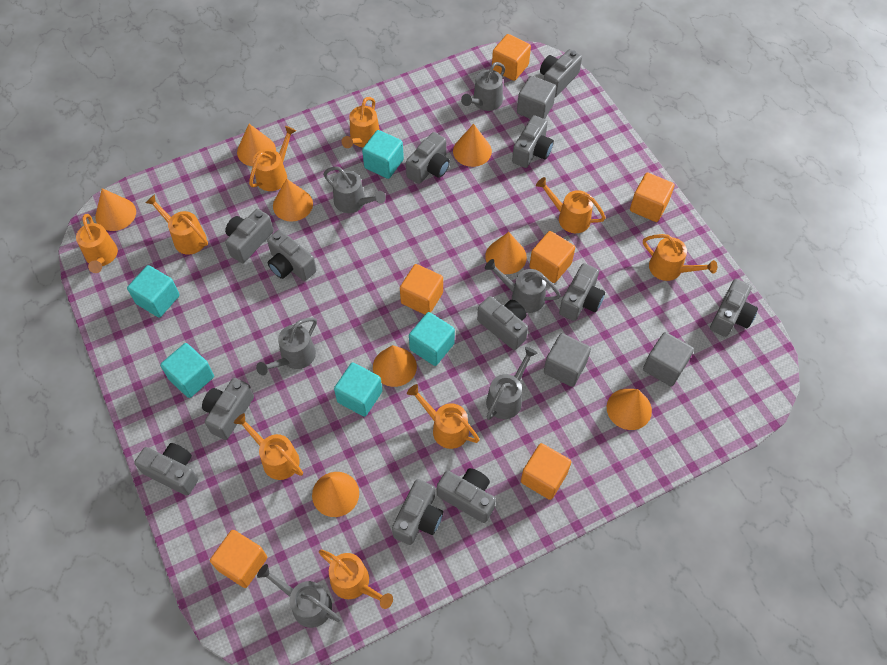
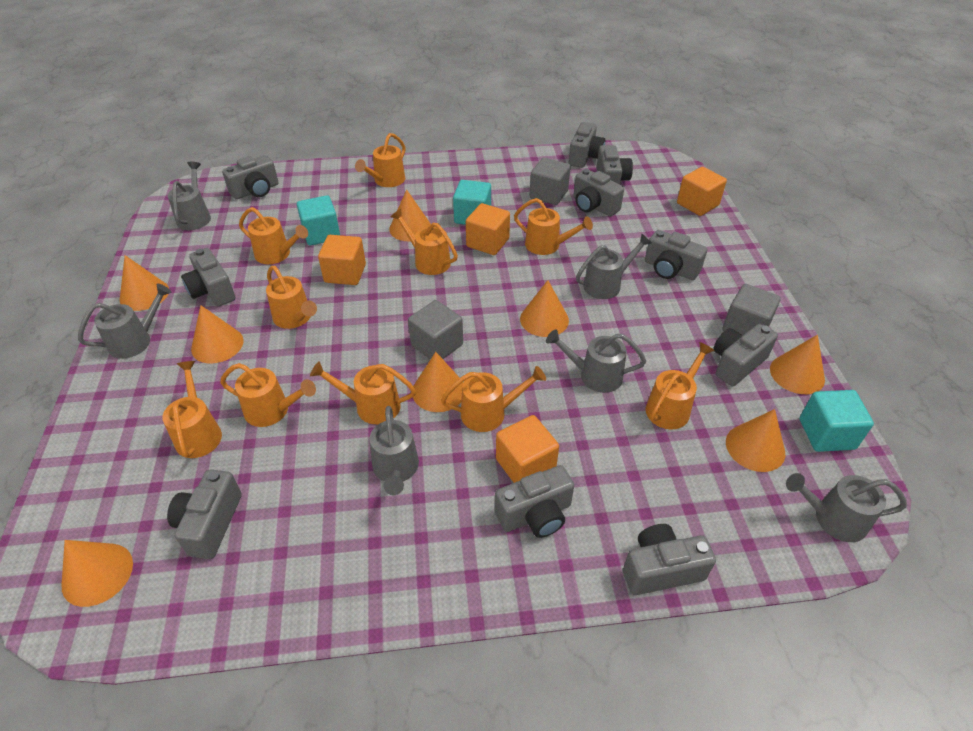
grey camera: [134,443,198,495] [202,378,254,440] [225,209,274,263] [267,230,317,281] [392,479,443,545] [406,132,450,184] [437,468,496,523] [477,296,528,350] [512,115,554,168] [540,49,582,97] [559,263,605,321] [710,279,758,337] = 12 -> [167,469,242,559] [181,248,236,306] [222,155,279,199] [495,465,574,538] [568,122,605,168] [573,169,624,217] [596,145,633,185] [623,524,716,595] [645,230,707,280] [713,323,778,386] = 10
orange cube: [210,530,267,588] [400,264,443,315] [492,34,531,81] [521,443,571,500] [529,231,575,283] [630,172,675,222] = 6 -> [318,235,366,285] [466,203,510,255] [496,415,559,483] [677,167,727,216] = 4
orange watering can: [76,214,118,273] [145,194,208,255] [234,413,303,480] [249,126,296,191] [319,550,393,609] [342,97,380,148] [407,384,480,449] [536,177,606,233] [643,234,717,281] = 9 -> [162,361,222,458] [220,363,316,427] [239,207,308,264] [266,266,317,329] [310,361,416,424] [355,133,405,187] [390,209,458,275] [441,366,546,432] [514,198,593,255] [646,342,715,429] = 10
turquoise cube: [127,265,180,318] [160,343,214,398] [334,362,383,417] [362,130,404,179] [409,312,455,366] = 5 -> [297,195,340,245] [453,180,491,225] [799,390,874,452] = 3

